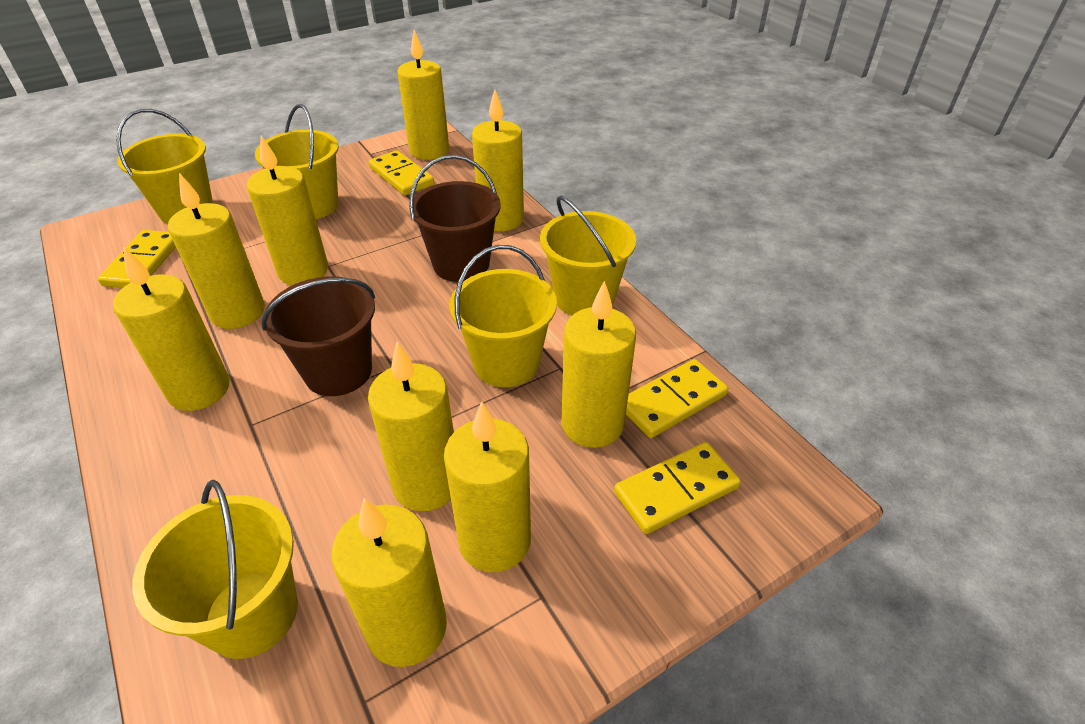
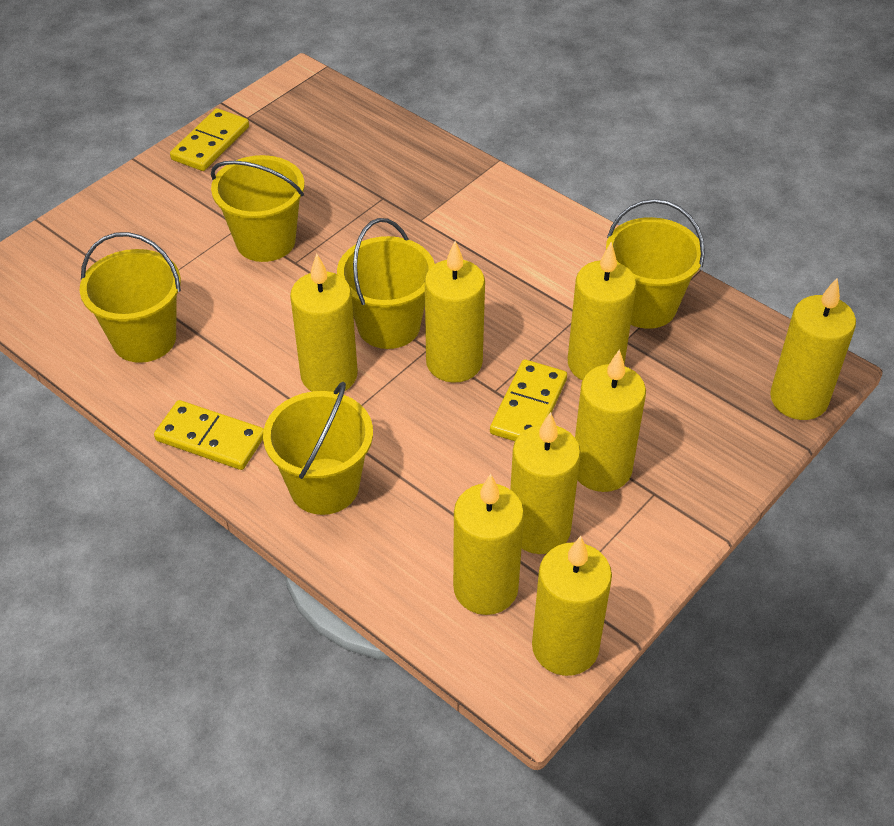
brown bucket: [261,276,375,396] [409,155,500,282] = 2 -> none = 0
yellow candle: [113,246,230,411] [168,173,265,329] [247,136,328,285] [331,498,447,667] [368,342,454,511] [397,30,449,160] [444,401,531,572] [472,90,524,231] [561,281,636,448] = 9 -> [290,254,358,392] [425,241,485,383] [453,474,524,615] [510,412,581,554] [532,536,612,676] [568,242,636,381] [575,349,646,492] [770,278,856,420] = 8
yellow domino: [98,230,176,288] [369,150,434,195] [614,442,741,534] [626,359,728,438] = 4 -> [154,400,264,470] [170,108,249,171] [490,359,567,441] = 3

